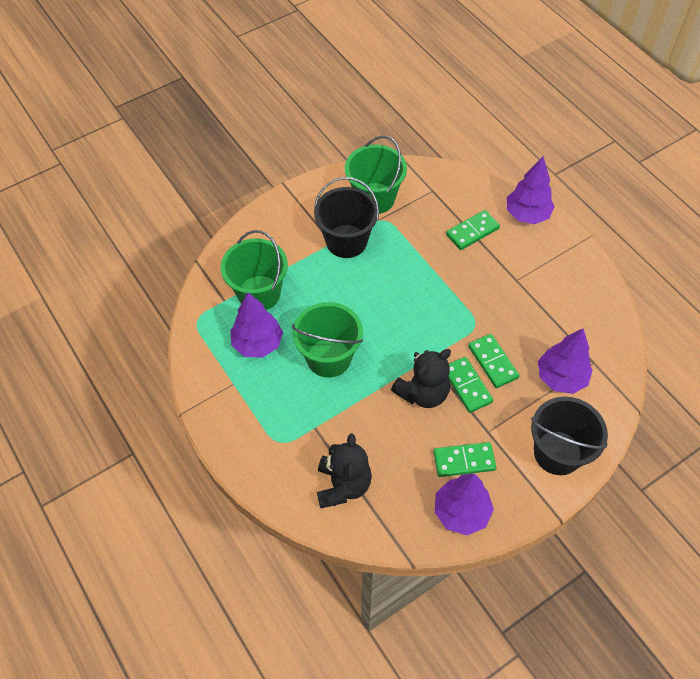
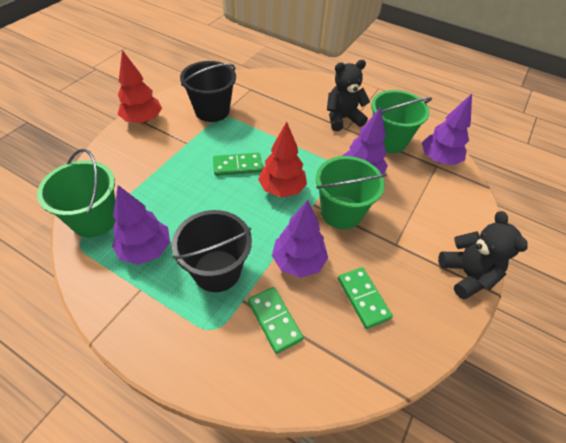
green domino: [433,442,496,477] [446,210,500,250] [448,357,493,413] [468,334,519,388] = 4 -> [213,153,262,176] [248,287,304,354] [338,267,393,329] = 3
red tree: none = 0 -> [118,50,162,124] [258,122,307,197] = 2

